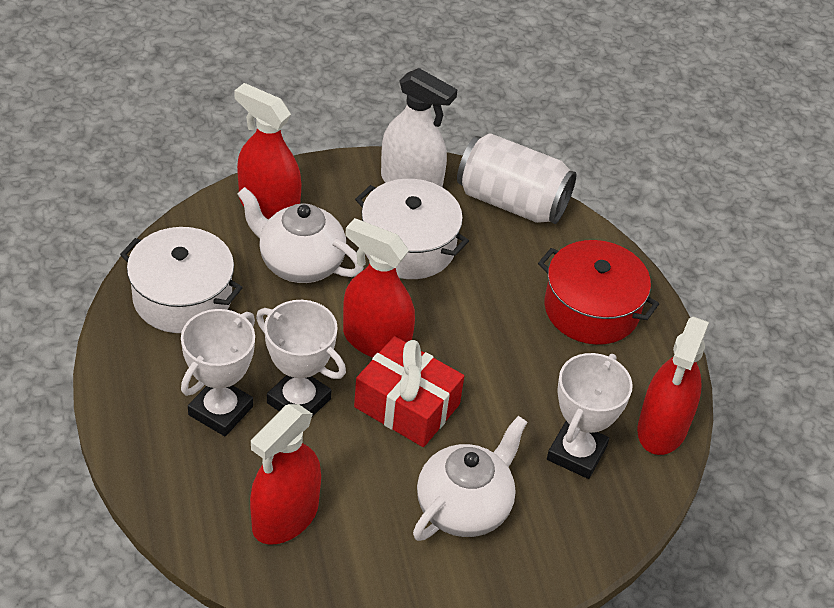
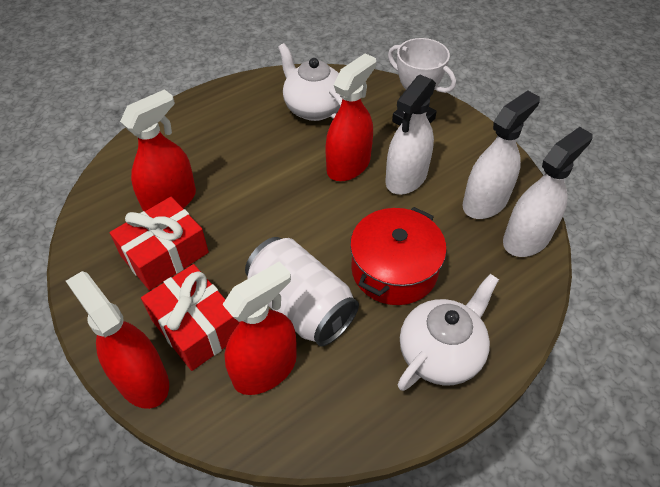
red gift: [354,336,464,447] = 1 -> [110,197,209,290] [141,264,240,371] = 2
white pot: [120,227,243,333] [355,179,469,279] = 2 -> none = 0
white spray bottle: [381,68,458,188] = 1 -> [385,75,436,195] [463,91,540,219] [503,127,593,257] = 3
white trophy: [181,309,255,436] [256,300,346,417] [547,353,633,479] = 3 -> [388,38,456,125] = 1

